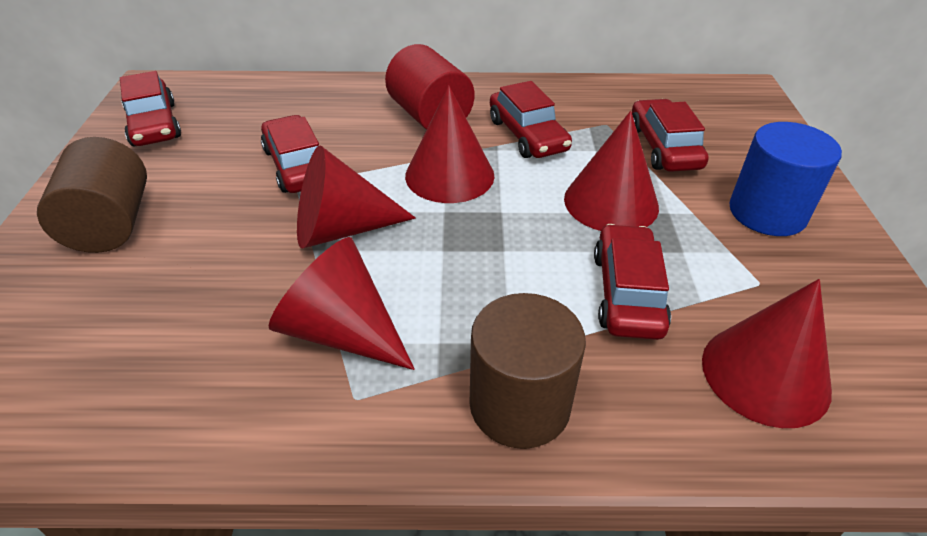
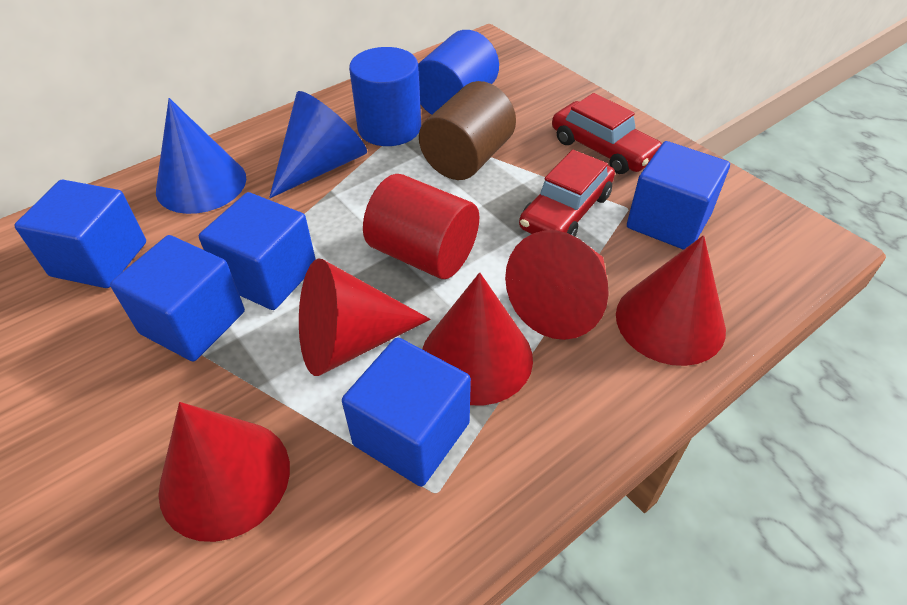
blue cone: none = 0 -> [156,98,246,214] [269,91,367,198] = 2
blue cube: none = 0 -> [14,180,146,288] [110,235,245,361] [199,192,316,310] [342,337,471,487] [627,141,730,250] = 5
blue cylinder: [729,122,842,236] = 1 -> [349,47,421,146] [418,30,499,115] = 2
brown cylinder: [37,137,147,253] [470,293,586,449] = 2 -> [419,81,516,180] = 1
red car: [120,71,181,147] [261,115,319,193] [490,81,572,158] [594,224,671,340] [632,99,709,172] = 5 -> [519,150,615,236] [552,93,662,174] = 2

